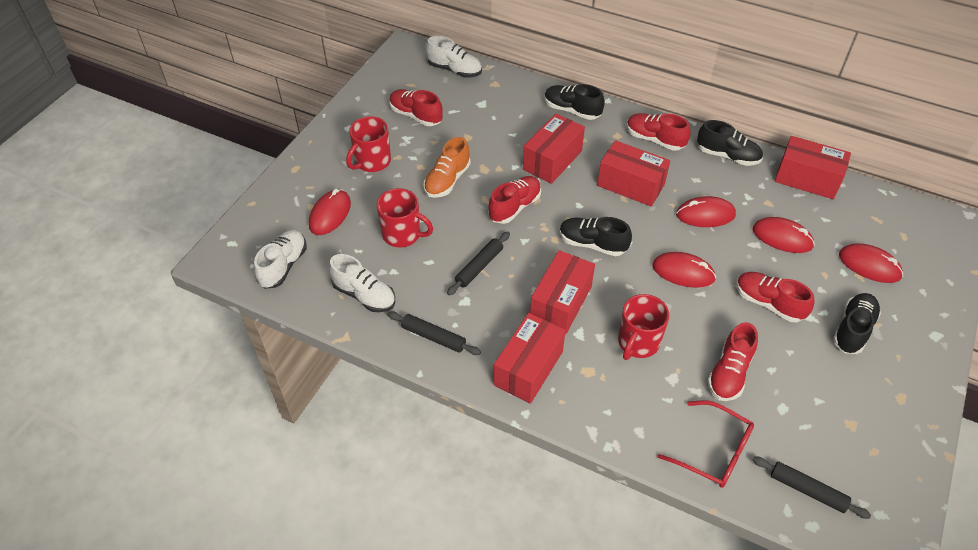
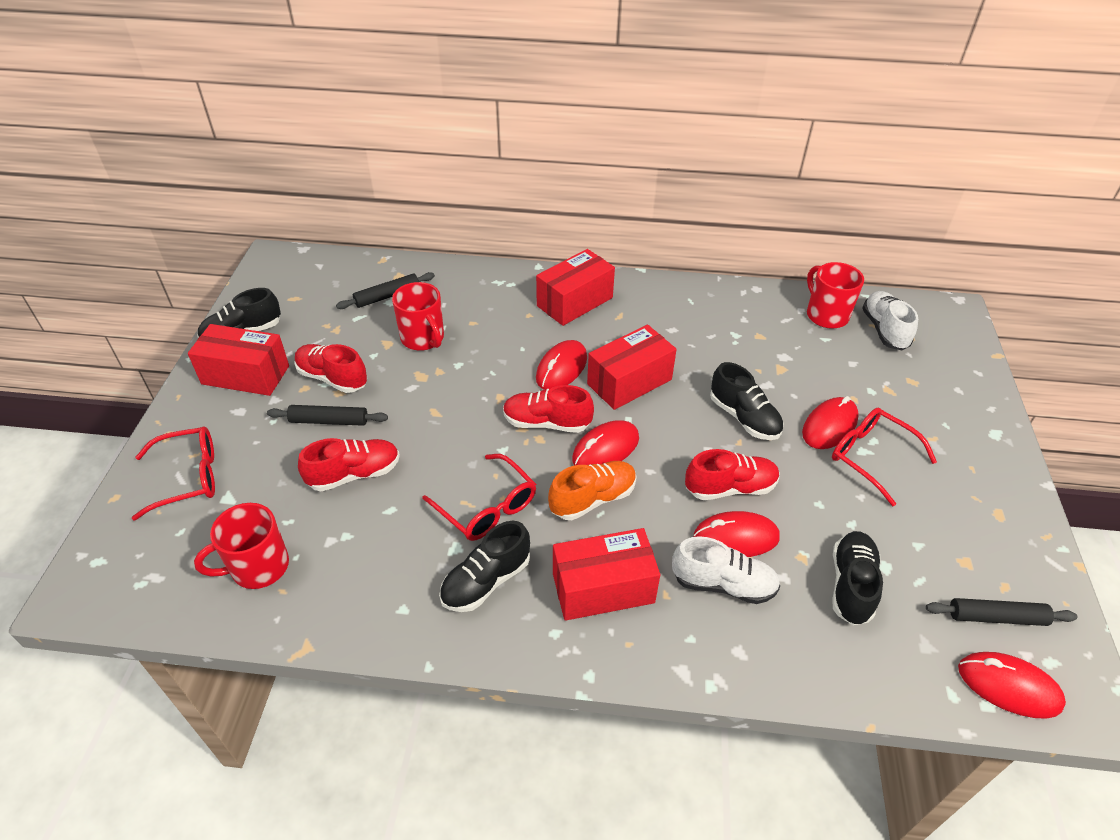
red box: [494,313,566,404] [523,114,585,184] [530,250,595,334] [597,140,670,206] [775,136,851,199] = 5 -> [188,324,289,396] [536,249,615,326] [553,528,660,621] [587,325,677,410] = 4
red glasses: [658,400,754,488] = 1 -> [132,426,215,521] [423,454,536,541] [832,408,937,506] = 3
red shoe: [390,89,443,126] [488,176,541,224] [627,113,691,151] [707,322,758,401] [736,272,814,322] = 5 -> [294,344,367,393] [298,438,400,491] [503,385,594,433] [685,449,780,500] = 4
white shoe: [254,230,307,289] [329,254,395,312] [426,36,482,78] = 3 -> [672,536,780,604] [862,291,918,350] = 2

